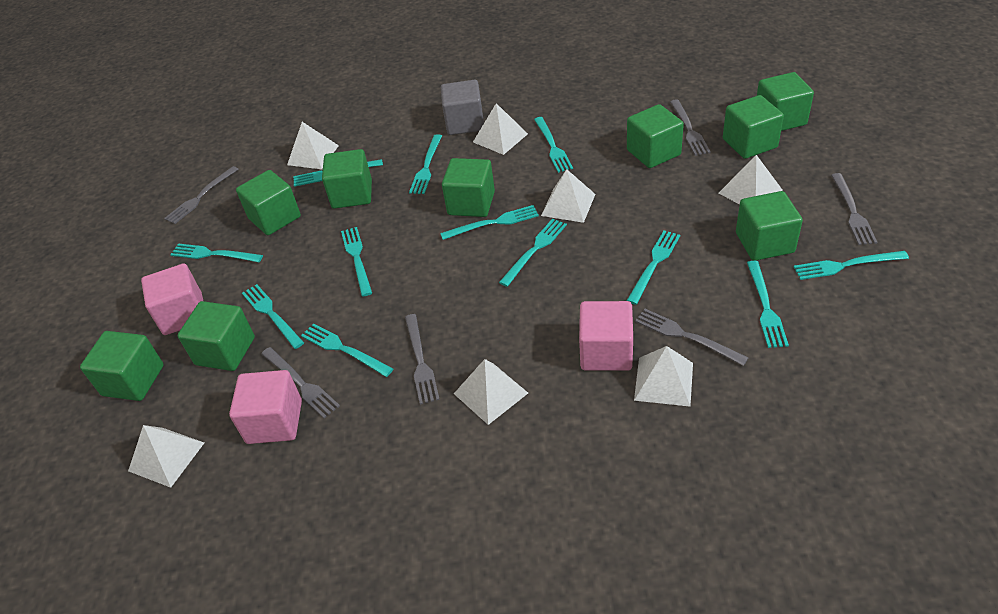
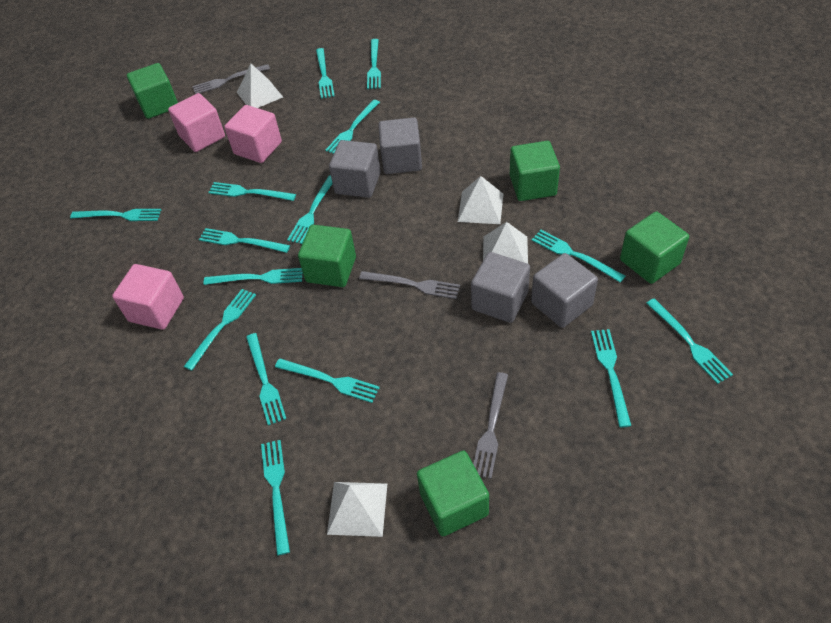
green cube: [80,331,164,401] [178,301,255,371] [236,170,301,235] [322,149,372,209] [442,158,495,217] [627,104,684,168] [723,95,784,159] [736,191,803,261] [757,72,814,131] = 9 -> [127,63,178,119] [298,225,356,287] [417,450,489,536] [510,141,560,201] [620,212,689,284] = 5
grey cube: [441,80,484,135] = 1 -> [329,140,381,198] [378,117,422,174] [471,252,530,323] [531,253,598,328] = 4
grey fork: [164,166,239,224] [261,347,340,418] [405,314,440,405] [635,309,749,366] [670,99,711,156] [831,173,878,245] = 6 -> [192,64,270,94] [359,271,460,299] [473,372,508,479] = 3
turquoise fork: [170,243,263,262] [242,284,304,349] [293,159,383,187] [301,323,393,377] [341,227,372,297] [409,134,442,194] [440,205,539,240] [499,219,567,287] [534,117,573,173] [627,230,680,305] [747,261,789,348] [794,251,909,280] = 12 -> [70,209,161,221] [183,289,256,371] [199,228,290,253] [204,268,303,285] [208,182,296,201] [246,333,286,425] [261,440,290,556] [275,358,380,403] [287,175,333,244] [316,48,334,99] [325,100,380,154] [367,39,381,89] [532,230,625,283] [591,329,631,427] [646,298,733,384] = 15
white pyramid: [128,425,204,488] [287,122,339,169] [454,359,528,425] [473,103,528,155] [541,169,595,223] [634,346,693,407] [718,155,783,204] = 7 -> [237,64,283,108] [327,482,387,537] [458,176,503,224] [483,222,528,263] = 4

